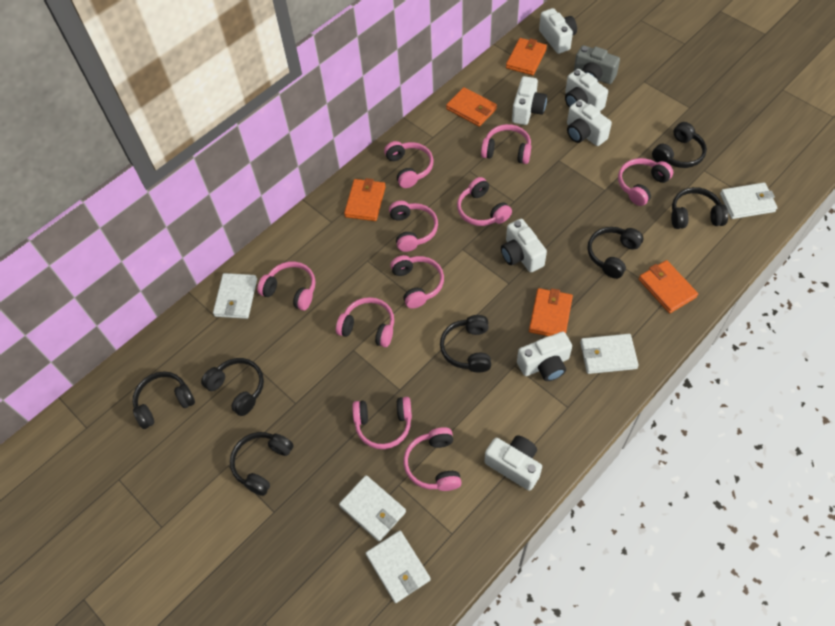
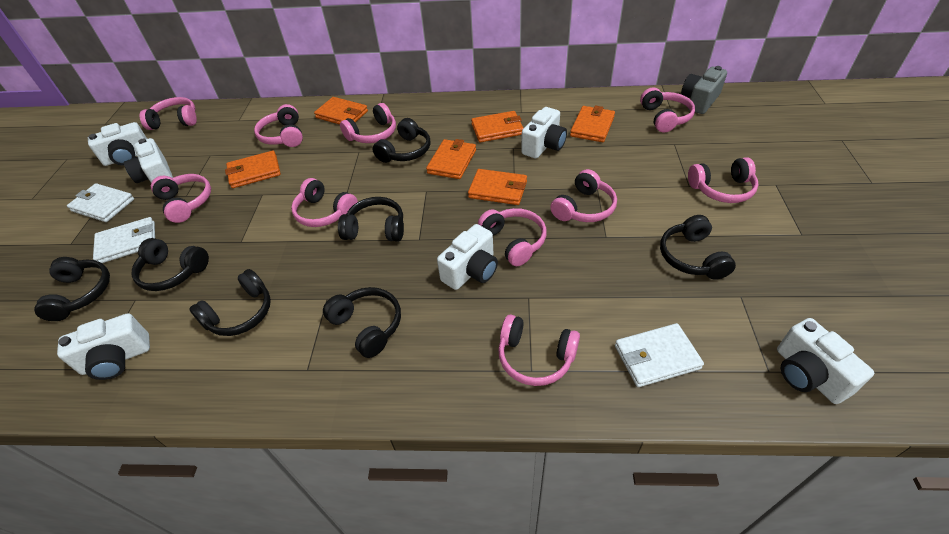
orange wallet: [344,178,386,221] [446,87,497,127] [506,38,547,75] [529,288,573,336] [639,260,698,313] = 5 -> [225,151,281,188] [314,97,368,125] [426,139,476,179] [468,169,527,205] [471,111,524,142] [570,106,615,142] = 6
white camera: [484,436,542,491] [501,219,547,272] [512,76,547,125] [517,331,572,381] [539,8,577,54] [565,69,608,111] [567,99,612,146] = 7 -> [57,313,150,380] [88,122,147,166] [123,138,173,183] [437,224,498,290] [521,107,567,158] [777,318,874,404] = 6
white wallet: [213,273,257,319] [339,475,406,542] [366,531,431,603] [580,334,639,374] [720,183,777,219] = 5 -> [67,183,134,222] [93,217,155,263] [615,323,704,387] = 3

